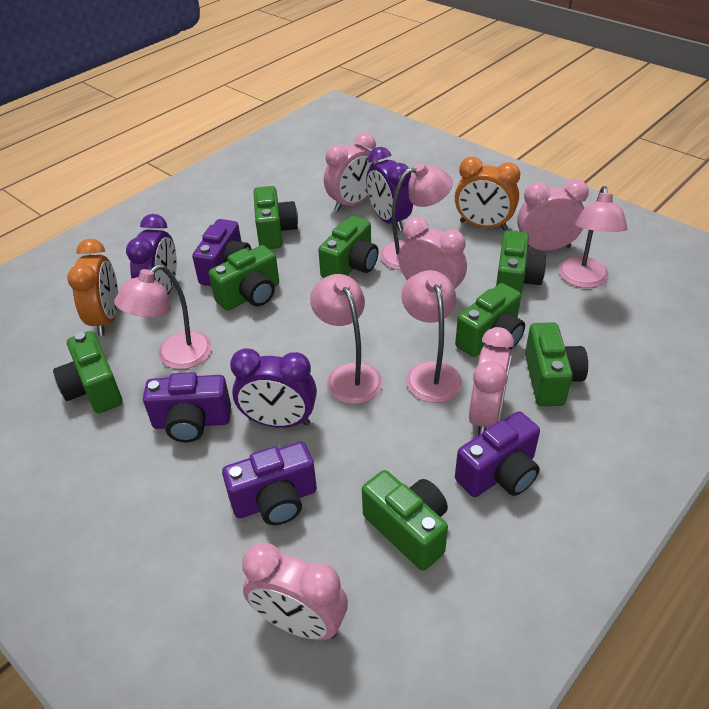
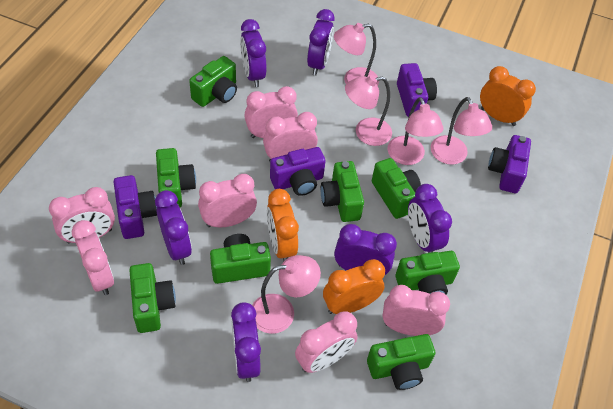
orange clock: [67,238,118,336] [455,157,520,230] = 2 -> [267,189,299,261] [323,259,385,314] [480,66,536,126] = 3
pink clock: [242,542,348,640] [324,133,378,211] [398,217,467,289] [469,327,514,436] [517,180,589,251] = 5 -> [49,187,115,244] [72,220,114,295] [198,174,257,227] [244,86,298,138] [263,112,318,162] [295,311,358,373] [382,285,450,336] = 7
purple clock: [126,214,177,295] [230,348,317,428] [366,147,413,231] = 3 -> [155,190,192,265] [231,302,261,382] [240,19,267,87] [307,9,335,76] [334,224,397,275] [408,184,452,253] = 6

